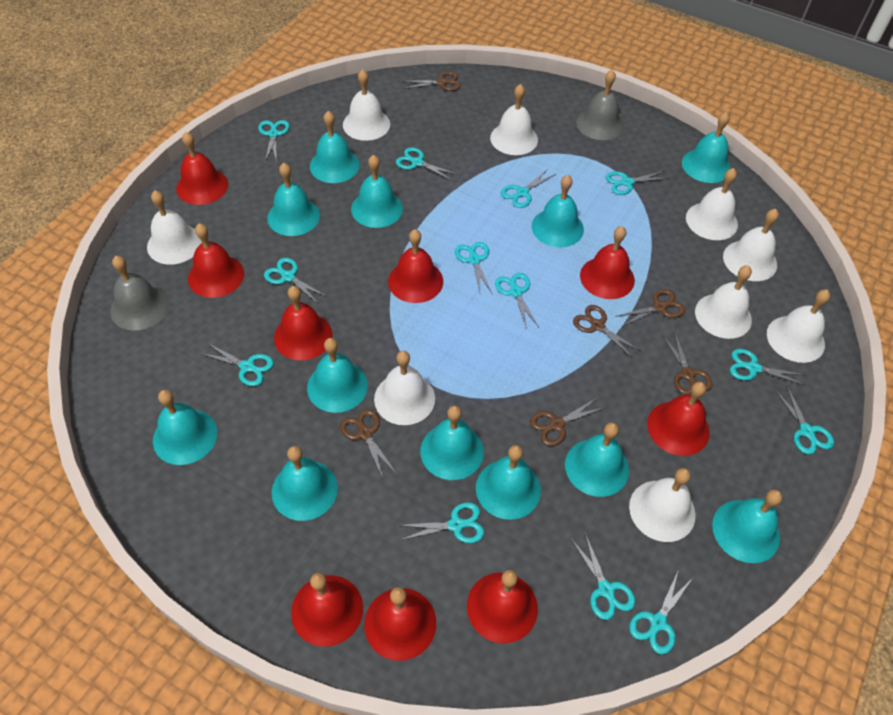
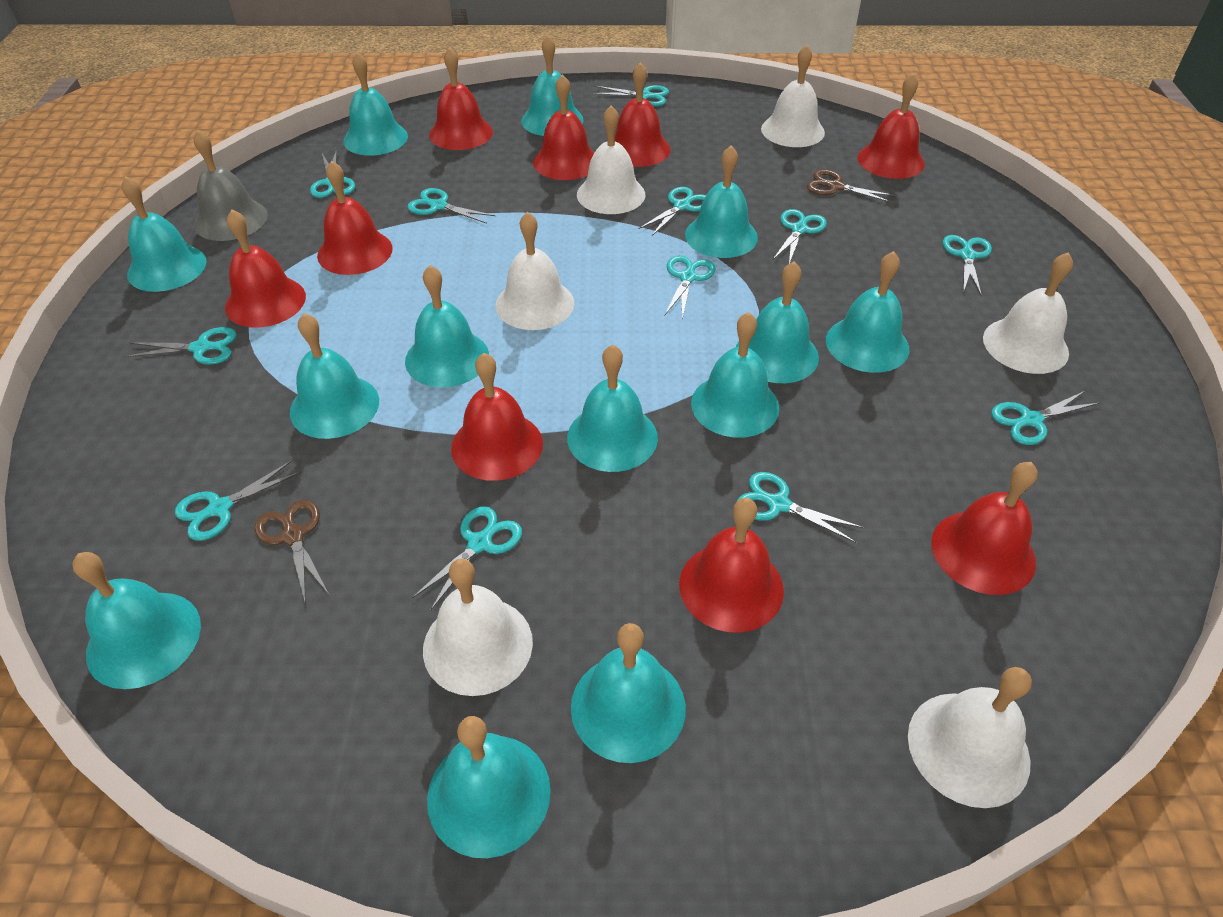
brown scissors: [340,409,397,478] [402,71,461,91] [530,397,606,446] [573,305,640,358] [615,289,685,326] [662,331,713,395] = 6 -> [255,500,330,604] [807,170,897,203] = 2
grey bell: [110,256,169,331] [576,70,623,140] = 2 -> [194,130,268,241] = 1
turquoise bell: [153,390,217,465] [267,163,320,236] [272,446,338,521] [307,338,368,413] [310,111,360,183] [351,155,403,228] [420,406,484,480] [476,445,541,520] [532,175,584,247] [565,422,629,497] [682,112,731,183] [712,489,782,563] = 12 -> [72,552,201,689] [121,176,207,292] [290,313,379,439] [343,52,408,156] [405,265,489,387] [427,716,551,858] [521,35,584,136] [567,344,658,472] [571,623,686,763] [685,145,758,258] [691,312,779,438] [736,262,819,383] [826,251,909,373] = 13
turquoise scissors: [199,343,274,386] [258,120,290,162] [264,258,327,303] [396,147,458,181] [397,502,484,543] [455,242,493,295] [495,273,539,329] [501,169,556,208] [571,533,635,620] [606,171,669,195] [629,569,693,655] [730,349,806,386] [774,385,834,455] = 13 -> [125,327,237,365] [175,460,302,541] [310,149,355,198] [408,188,495,224] [412,506,522,610] [592,85,669,106] [639,187,706,236] [665,255,716,320] [737,472,864,543] [773,209,827,264] [943,235,992,296] [991,391,1100,445] = 12
white bell: [147,191,202,265] [343,69,390,141] [374,351,435,425] [490,84,538,155] [629,468,696,542] [686,168,738,240] [695,265,752,339] [723,209,779,281] [767,290,830,363] = 9 -> [423,559,533,696] [496,212,574,330] [577,106,645,214] [761,45,825,147] [908,667,1032,808] [983,252,1073,374] = 6

